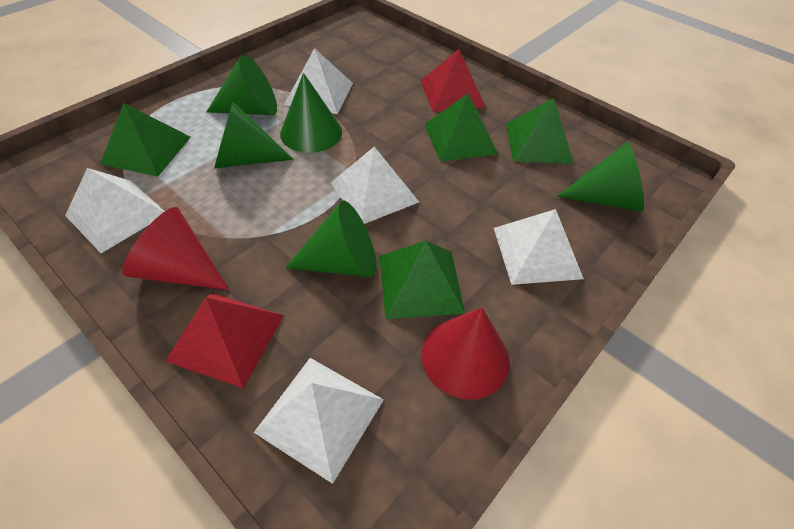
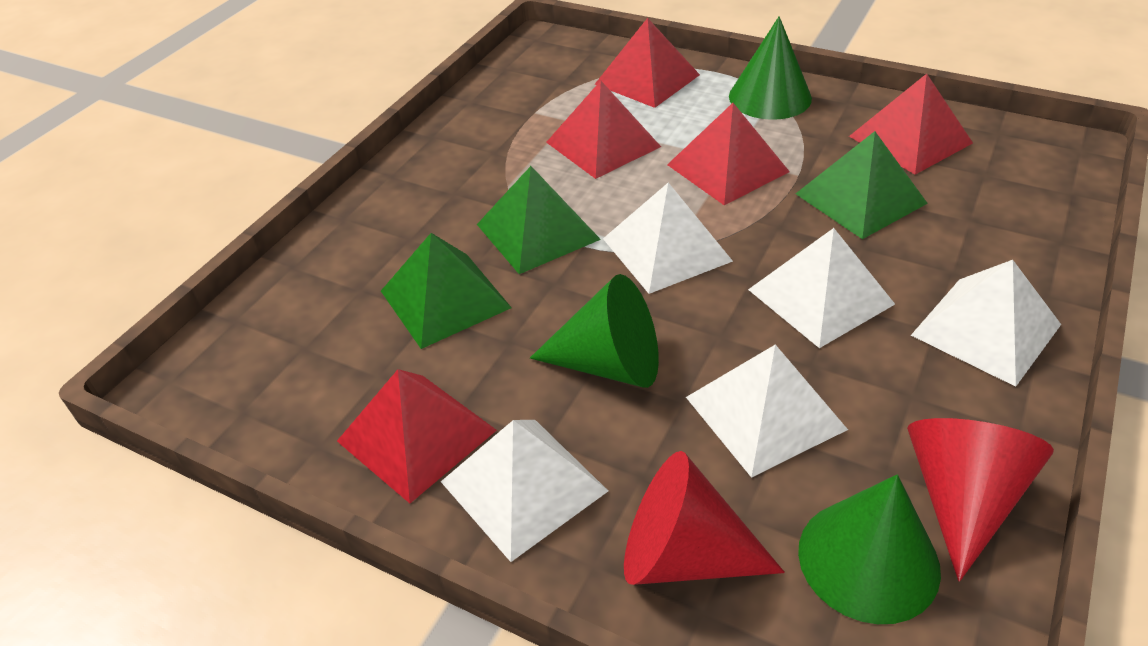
green cone: [207,55,277,115] [214,102,294,169] [280,73,342,153] [285,200,377,277] [557,142,644,212] = 5 -> [530,274,659,388] [729,16,812,120] [798,475,941,624] = 3
green pyramid: [100,103,191,177] [379,241,465,319] [425,94,498,162] [506,98,574,164] = 4 -> [381,233,512,349] [477,166,601,274] [796,131,928,239] = 3
red pyramid: [165,293,284,388] [421,49,486,112] = 2 -> [337,369,497,503] [546,81,661,179] [595,18,700,108] [667,103,790,205] [849,74,973,175] = 5

